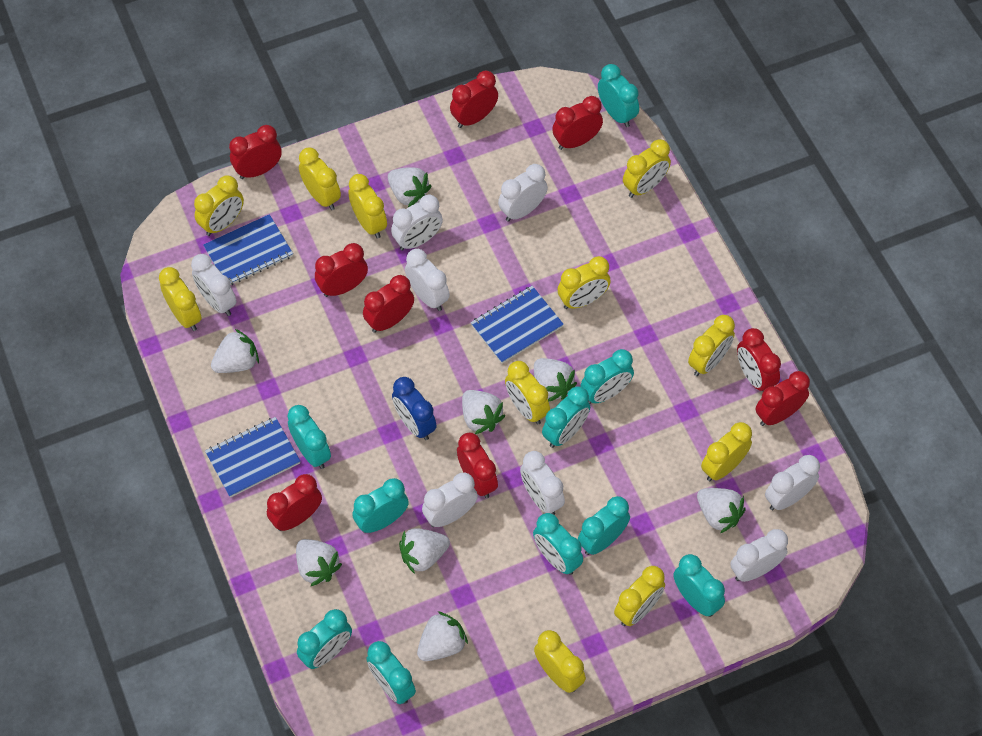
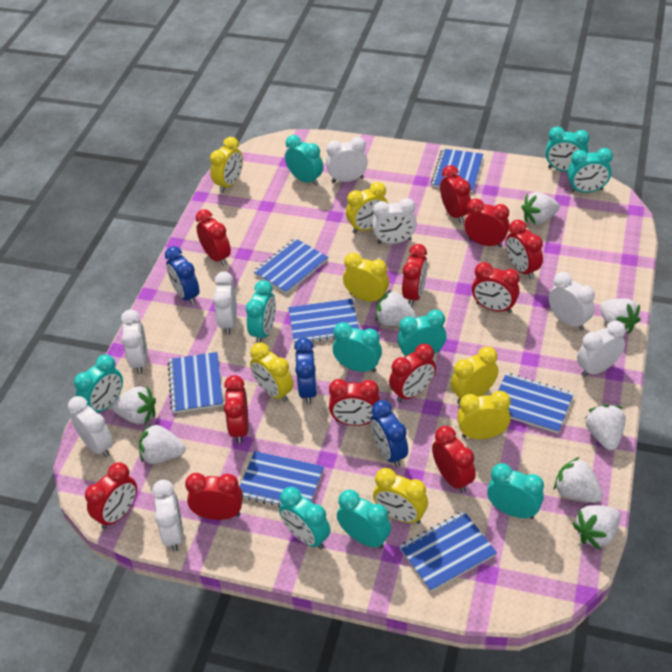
blue clock: [392,377,437,440] = 1 -> [165,246,199,305] [294,338,317,405] [371,400,408,467] = 3
blue notebook: [203,214,293,286] [205,417,301,498] [471,286,564,363] = 3 -> [168,352,223,413] [239,451,324,507] [253,238,328,294] [288,299,359,344] [399,511,497,592] [431,149,483,192] [498,373,574,433] = 7
red clock: [229,125,282,179] [267,474,322,531] [315,243,368,297] [363,275,414,333] [450,71,498,128] [457,433,498,498] [552,96,603,150] [737,328,781,391] [755,371,810,426] = 9 -> [85,462,137,529] [185,473,243,520] [196,209,231,266] [224,375,248,444] [329,379,380,426] [389,344,436,402] [402,244,428,307] [432,426,476,493] [440,165,471,223] [464,198,509,247] [472,262,520,313] [505,220,543,279] = 12
yellow clock: [159,267,202,331] [194,175,244,236] [299,148,341,210] [348,174,387,239] [505,361,550,425] [534,630,586,693] [557,256,611,309] [614,566,665,626] [623,139,671,198] [688,315,735,376] [701,422,752,481] = 11 -> [210,137,243,193] [250,343,293,402] [343,253,389,302] [346,182,388,233] [373,468,428,524] [451,346,499,404] [457,391,511,439] = 7

